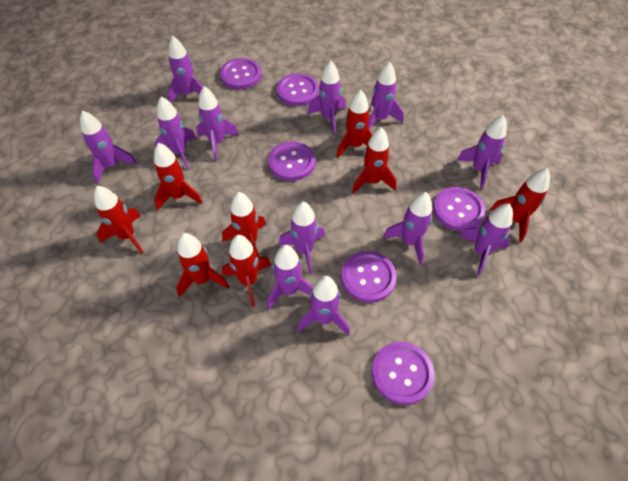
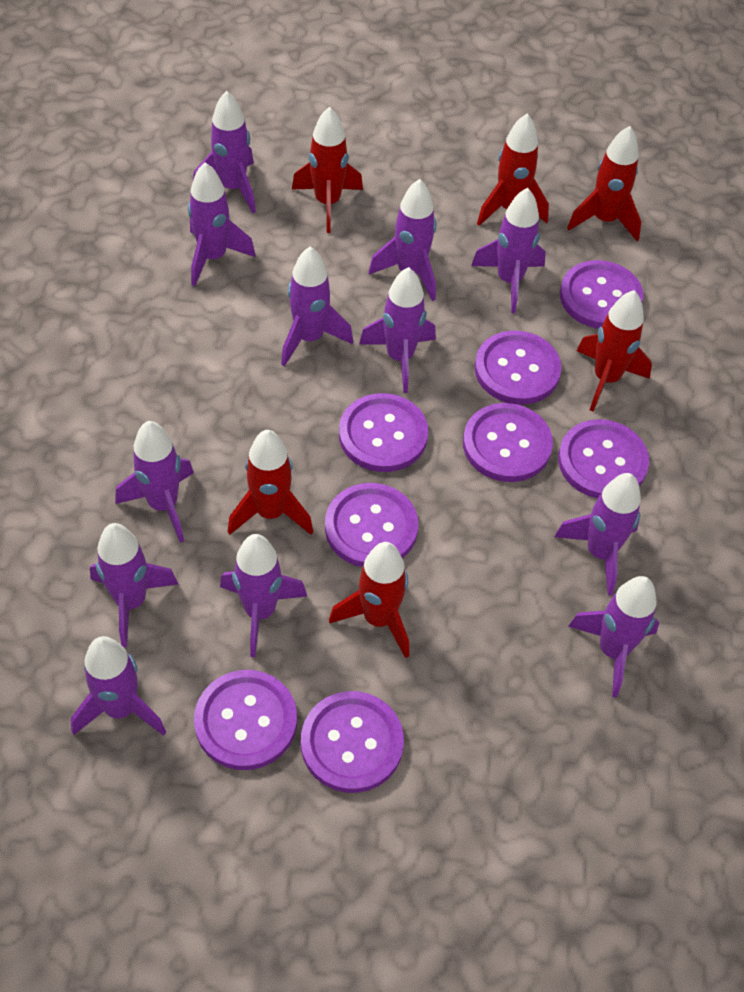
purple button: [220,58,262,89] [268,142,315,181] [277,73,319,106] [341,251,397,302] [372,342,434,405] [433,187,485,231] = 6 -> [194,670,297,770] [301,691,404,793] [325,483,418,567] [339,393,428,472] [463,403,553,482] [475,331,561,405] [558,419,649,499] [560,260,643,329] = 8
red rocket: [94,186,143,254] [154,143,203,210] [176,233,229,297] [222,192,266,257] [222,235,271,307] [336,90,373,158] [352,127,396,194] [490,168,550,242] = 8 -> [228,430,313,535] [292,107,363,233] [329,542,409,658] [477,114,549,226] [567,126,641,241] [577,290,652,411] = 6

